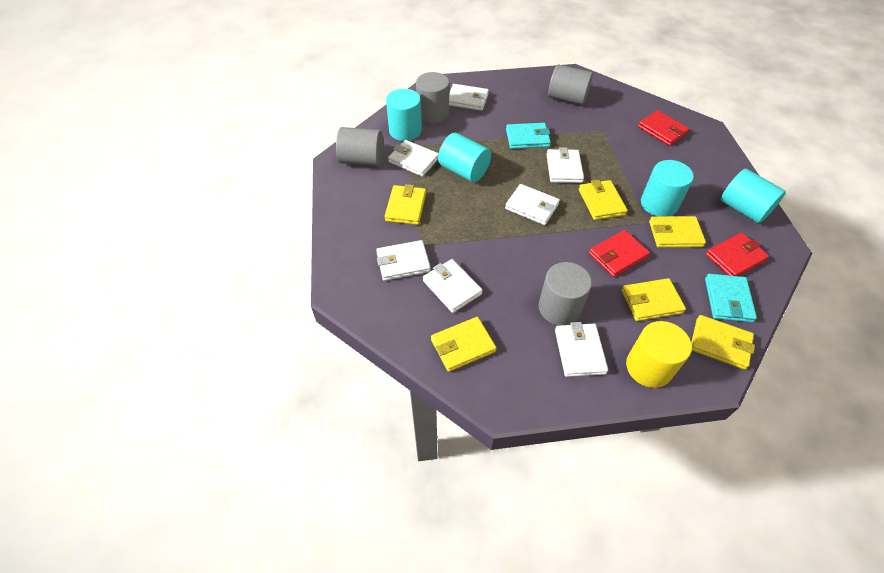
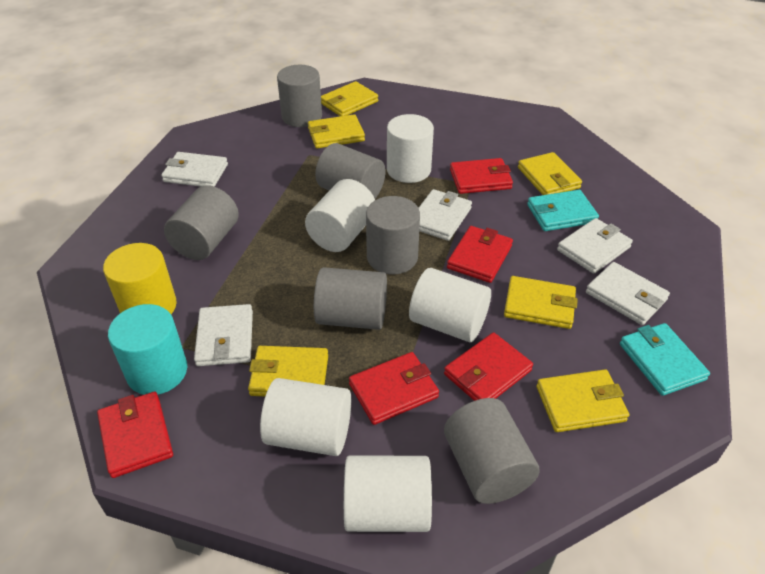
grey cylinder: [336,127,383,166] [416,72,449,123] [539,262,592,325] [548,64,593,105] = 4 -> [164,185,239,260] [277,65,322,127] [314,267,387,330] [315,143,386,198] [366,196,420,274] [444,398,540,504] = 6
red wallet: [589,230,650,277] [638,110,689,146] [706,232,769,276] = 3 -> [97,392,173,478] [349,352,439,425] [444,332,533,401] [447,226,513,283] [450,158,513,194] = 5
turquoise cylinder: [386,89,422,141] [438,133,491,182] [641,160,694,216] [721,169,786,223] = 4 -> [108,304,187,395] = 1
white cylinder: none = 0 -> [260,378,351,456] [305,179,375,252] [344,455,432,532] [387,114,434,183] [409,268,491,342] = 5
white wallet: [376,240,431,281] [388,140,439,177] [423,259,483,313] [449,84,489,111] [505,184,560,225] [546,147,584,183] [555,322,608,377] = 7 -> [161,152,228,187] [194,304,253,366] [419,189,472,241] [557,218,633,274] [586,262,670,325] = 5

